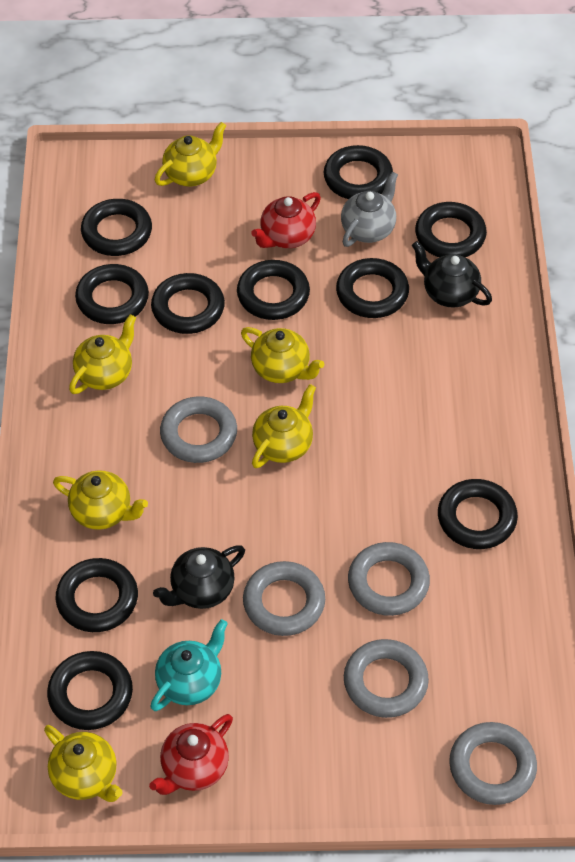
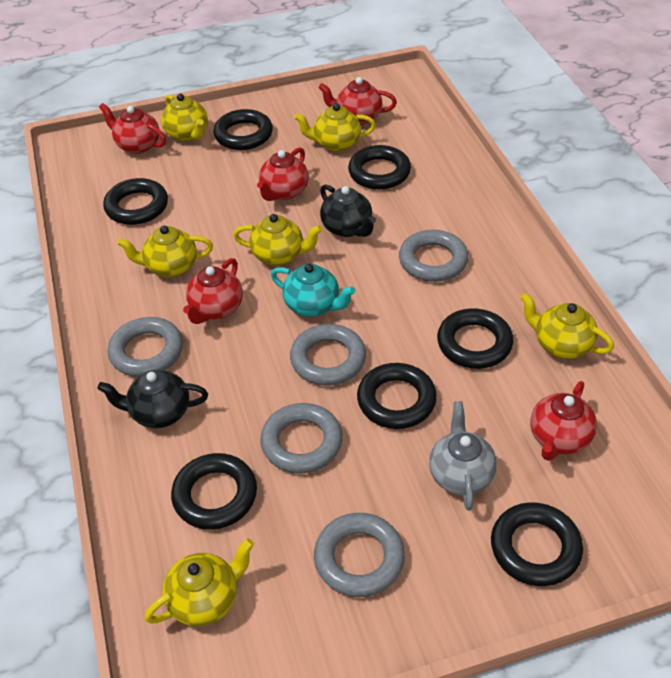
black ring: [47,651,133,730] [55,558,138,632] [75,264,149,324] [81,199,152,256] [151,273,225,334] [237,260,310,320] [324,145,393,199] [336,258,409,318] [415,202,487,257] [438,479,518,549] = 10 -> [103,178,168,225] [171,453,257,530] [213,109,273,150] [348,145,411,189] [357,363,437,429] [437,308,514,369] [491,502,583,586] = 7
red teapot: [149,714,233,795] [251,192,321,248] = 2 -> [99,103,166,154] [183,258,243,324] [257,147,309,201] [318,77,397,125] [530,381,597,461] = 5

